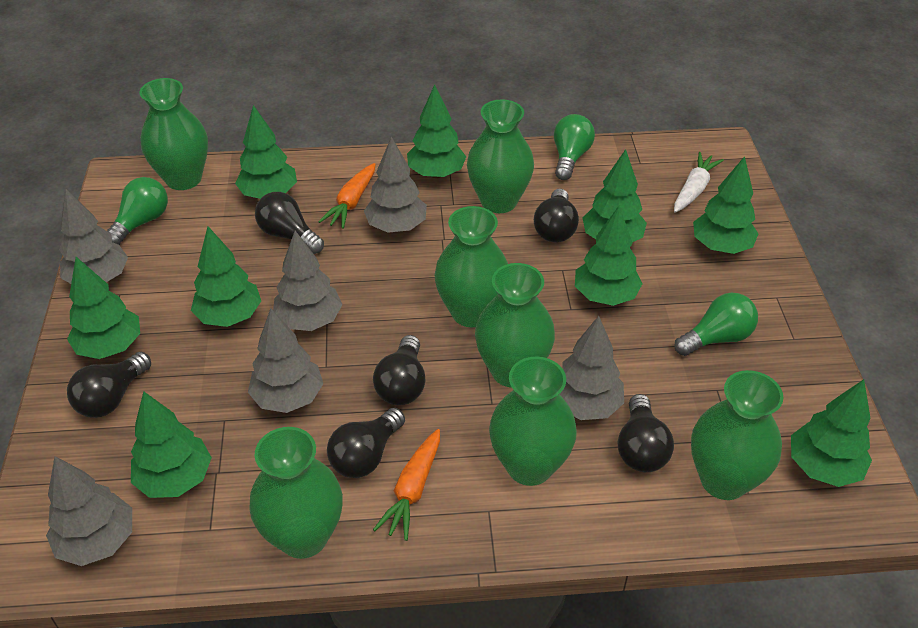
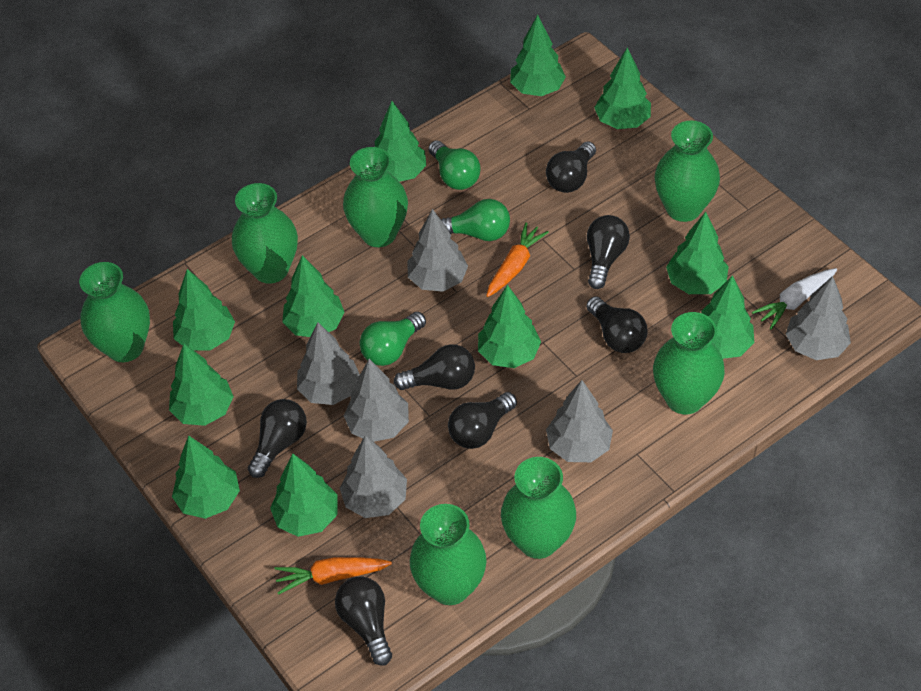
black light bulb: [67,352,151,418] [255,192,324,254] [327,408,405,478] [373,335,426,405] [534,189,579,243] [618,394,674,472] = 6 -> [248,399,307,478] [335,577,392,666] [394,344,475,390] [448,392,517,449] [546,141,596,193] [586,296,647,353] [587,215,630,289] = 7
green tree: [67,257,140,359] [131,391,212,498] [191,226,261,327] [235,105,297,199] [407,85,466,178] [575,206,643,306] [583,149,647,242] [693,156,759,254] [791,379,872,487] = 9 -> [169,344,234,426] [172,435,240,519] [173,269,235,350] [270,453,338,537] [282,255,345,337] [375,101,426,182] [478,285,541,368] [510,15,566,96] [594,47,651,129] [666,212,729,294] [701,275,754,359] = 11

